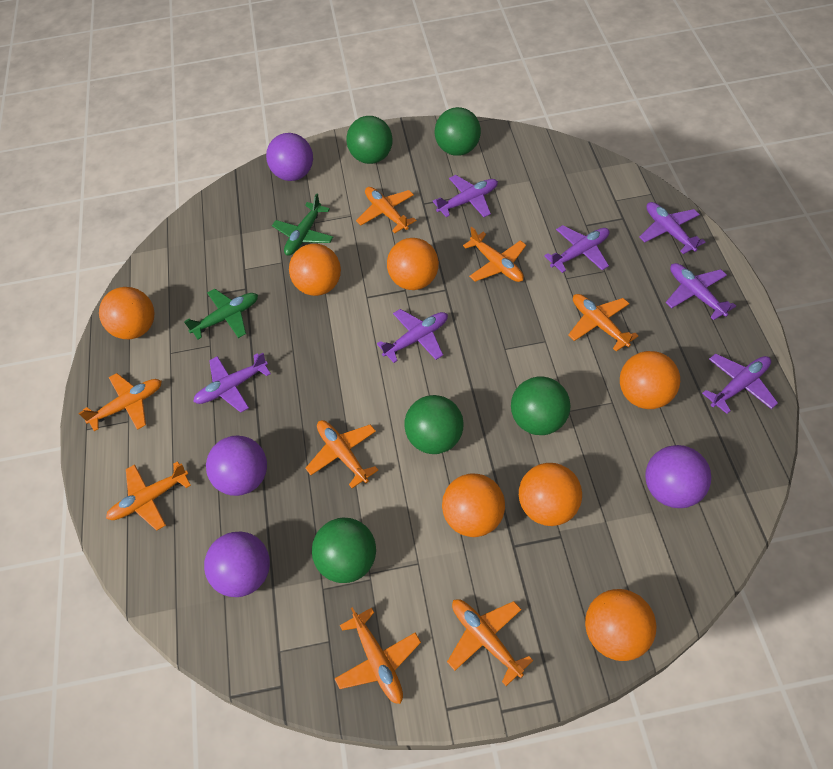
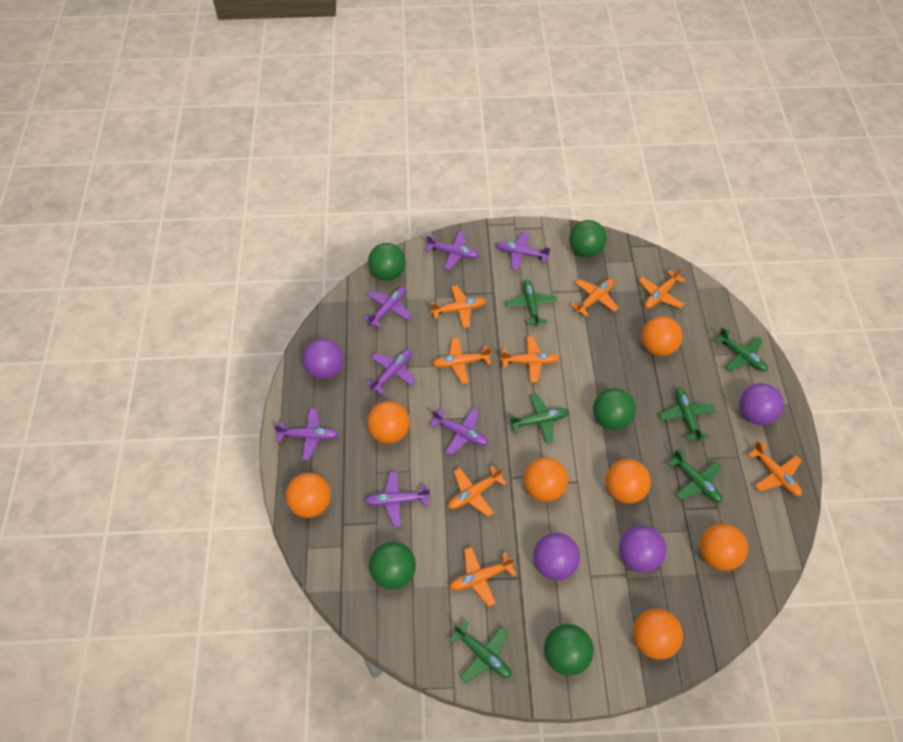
green plane: [184,289,258,339] [272,193,333,256] = 2 -> [449,620,511,683] [505,280,557,326] [509,394,569,444] [659,387,715,442] [667,450,722,503] [714,327,768,372] = 6

